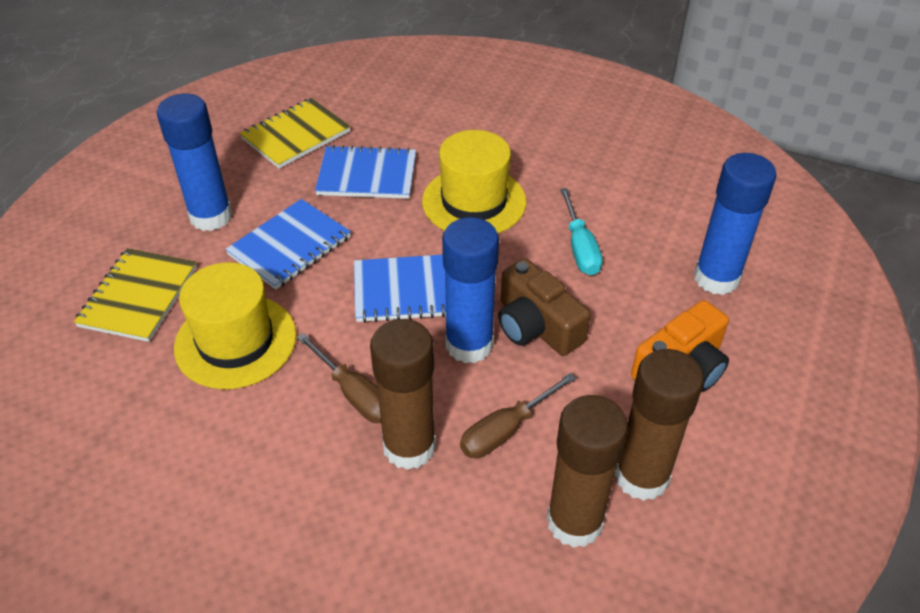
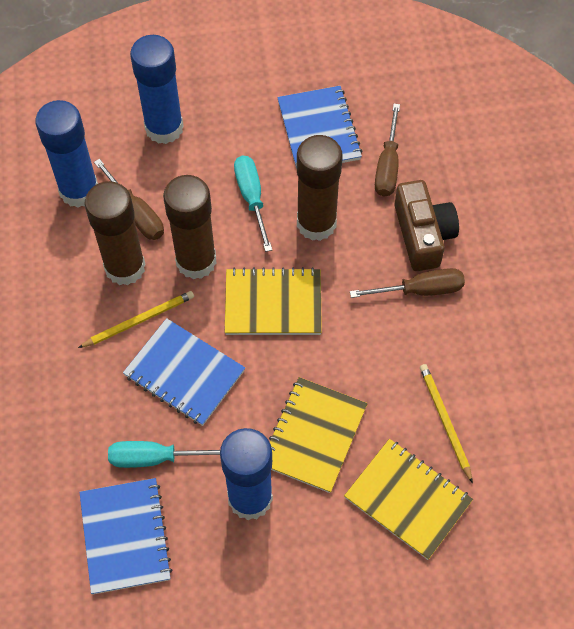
brown screwdriver: [297,333,381,423] [460,373,576,458] = 2 -> [94,159,164,240] [350,268,465,298] [375,104,400,197] = 3
orange camera: [631,300,729,392] = 1 -> none = 0
turquoise screwdriver: [560,188,602,275] = 1 -> [108,441,220,468] [234,156,272,252] = 2
yellow hat: [174,262,296,389] [422,130,526,233] = 2 -> none = 0
yellow notebook: [74,248,197,342] [240,98,351,168] = 2 -> [225,267,322,335] [269,377,368,493] [344,439,473,560] = 3
yellow pencil: none = 0 -> [78,291,194,348] [420,364,473,483] = 2

